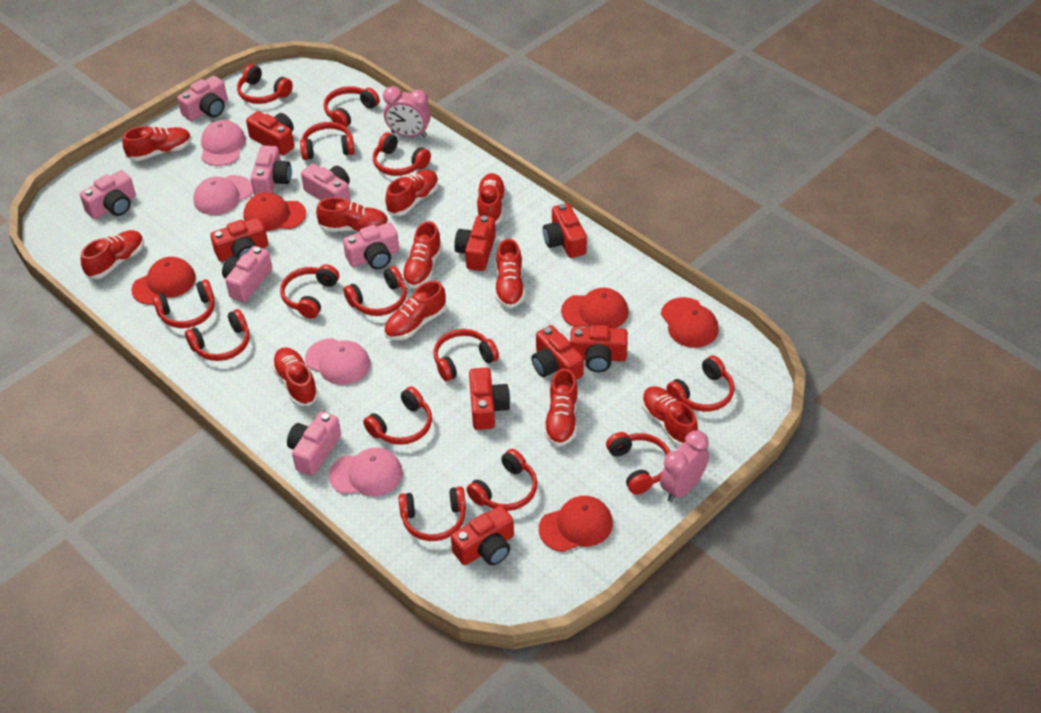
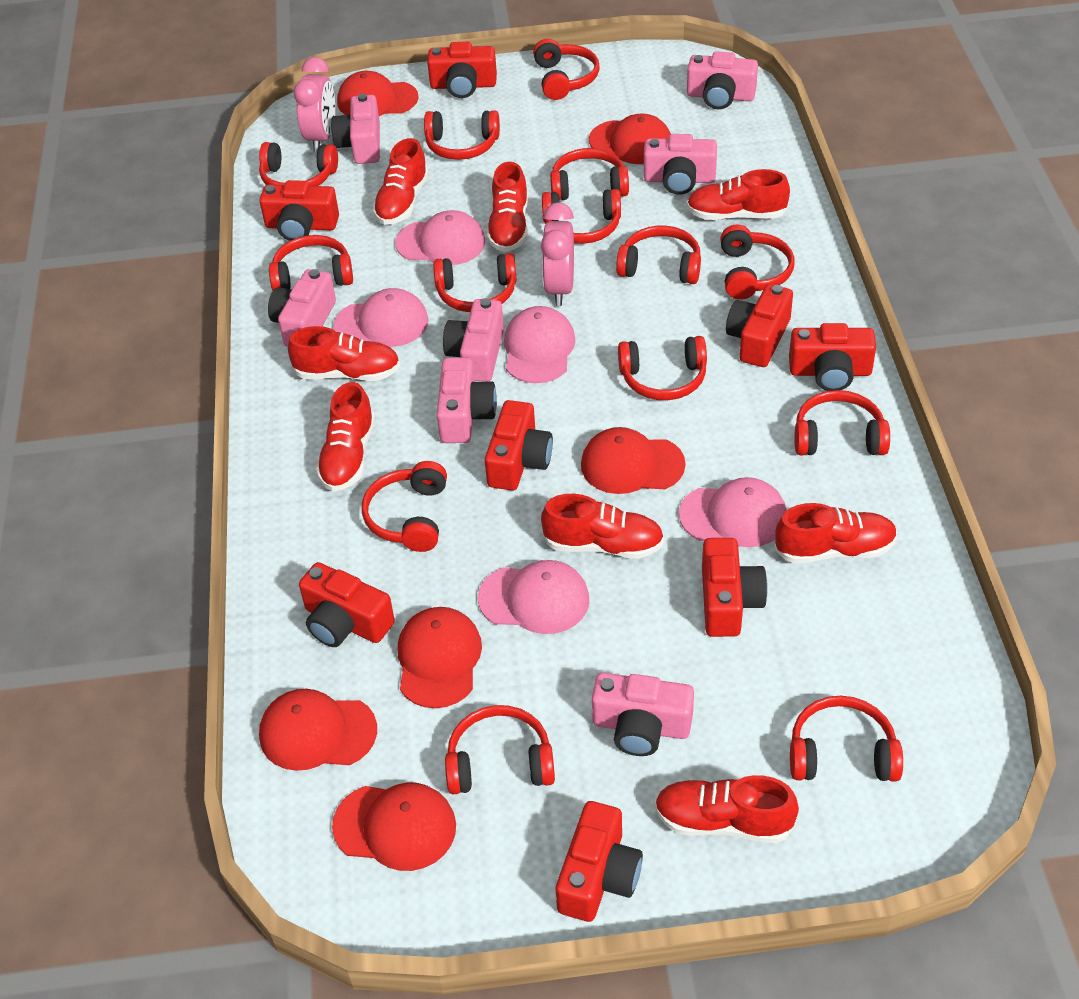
pink cap: [193,175,253,215] [201,120,246,166] [305,338,370,385] [329,448,403,496] = 4 -> [333,288,429,347] [395,210,485,265] [478,560,589,634] [504,306,575,383] [679,477,787,547] = 5
red cap: [131,257,196,305] [243,192,306,231] [539,496,613,552] [561,288,628,328] [661,297,719,348] = 5 -> [259,689,377,771] [332,783,456,871] [337,71,419,116] [398,607,482,708] [581,427,685,494] [589,114,671,164] = 6
red shoe: [81,230,144,279] [122,126,192,161] [272,347,319,406] [316,197,389,232] [384,281,447,340] [385,170,438,216] [402,221,442,288] [477,173,506,224] [495,239,525,308] [544,368,578,447] [642,386,698,446] = 11 -> [288,326,400,381] [316,382,375,492] [373,138,429,225] [487,162,528,252] [541,494,664,559] [655,775,799,843] [687,169,790,220] [774,503,898,564] = 8

